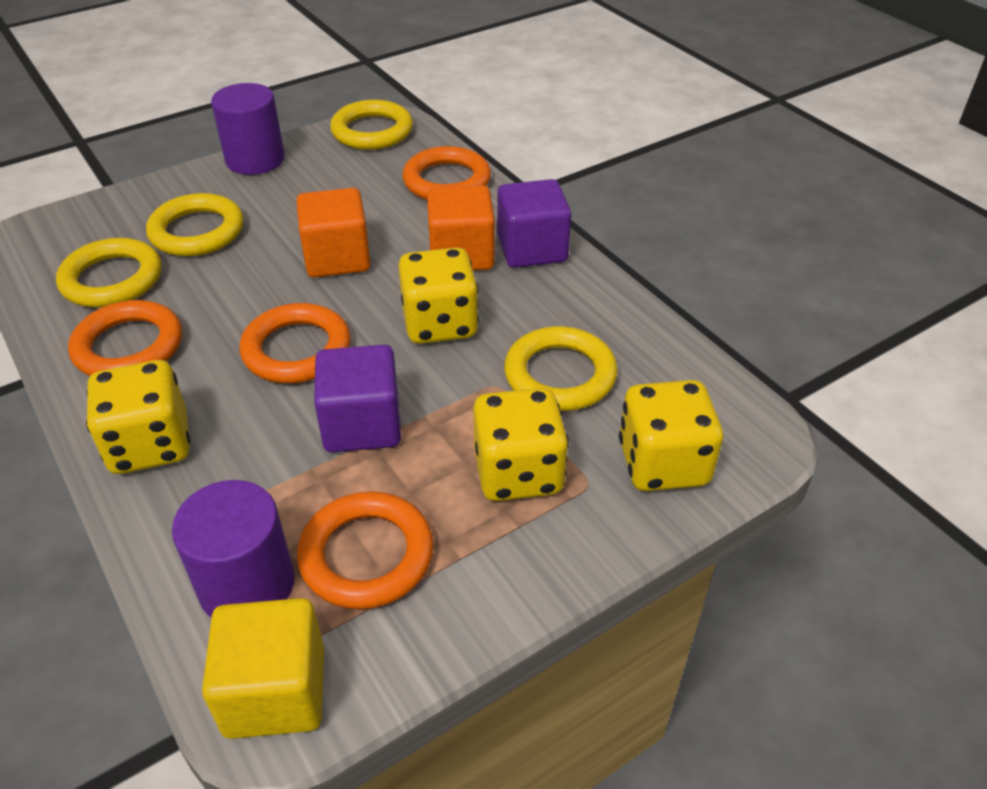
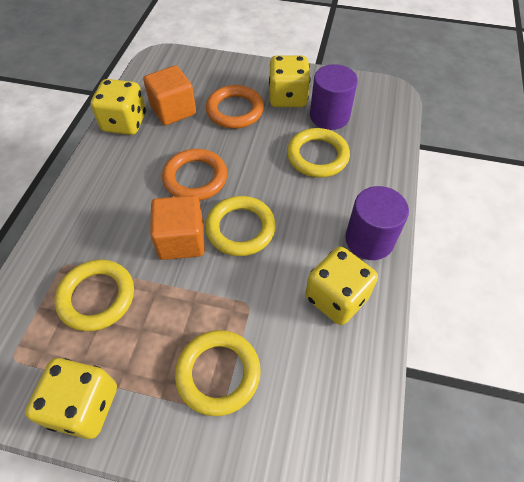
orange ring: [68,300,182,376] [240,303,351,383] [297,491,434,609] [402,146,491,200] = 4 -> [162,149,227,201] [206,85,264,129] = 2
purple cube: [314,345,401,452] [497,179,571,268] = 2 -> none = 0
yellow cube: [202,598,324,739] = 1 -> none = 0

